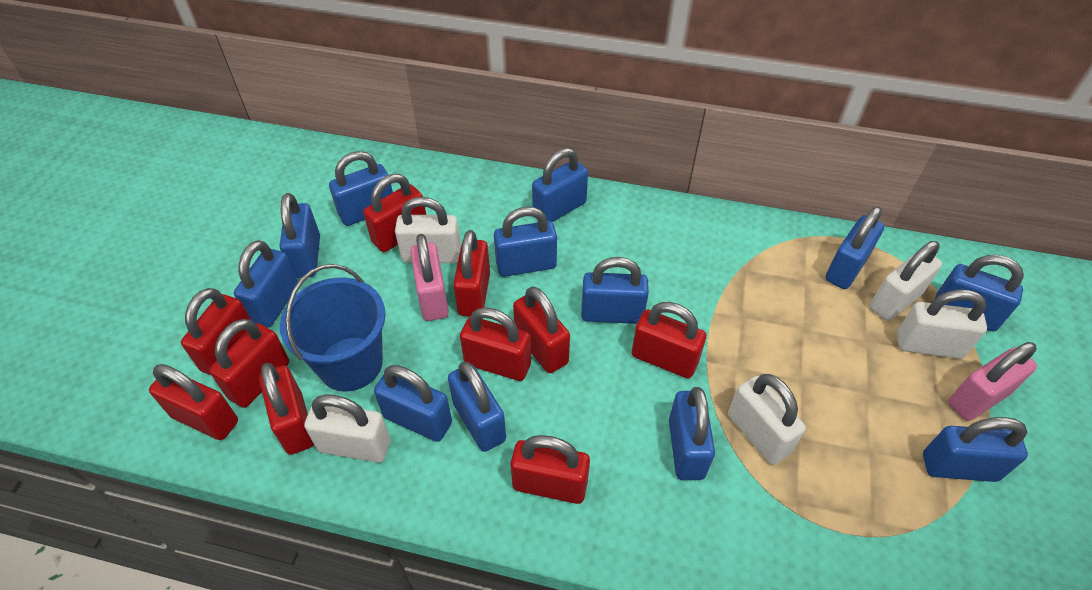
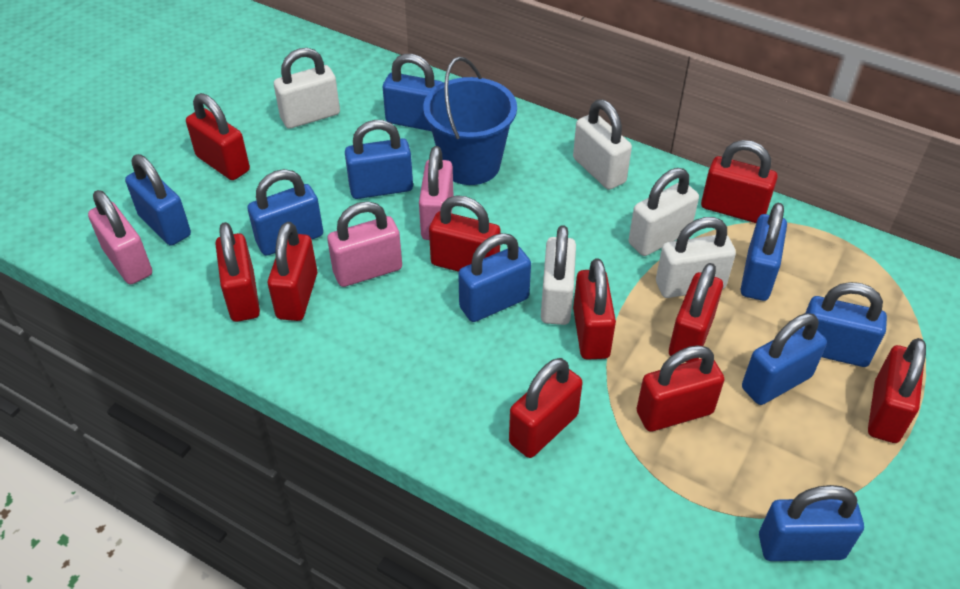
blue padlock: [234,240,298,328] [280,193,320,278] [329,151,393,226] [374,365,452,442] [448,361,506,452] [494,207,557,277] [532,148,588,222] [581,257,649,324] [669,387,715,480] [825,206,884,289] [923,417,1028,482] [935,255,1024,332] = 12 -> [125,154,191,245] [248,169,323,256] [345,120,413,199] [383,54,443,131] [458,233,531,322] [741,203,787,301] [742,313,827,405] [759,485,864,561] [806,282,887,367] = 9
pink padlock: [410,234,449,321] [948,342,1037,421] = 2 -> [88,190,152,284] [327,201,402,287] [419,146,453,240] = 3

